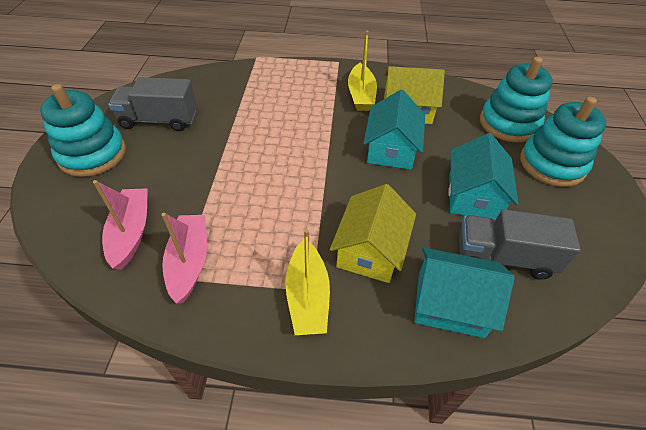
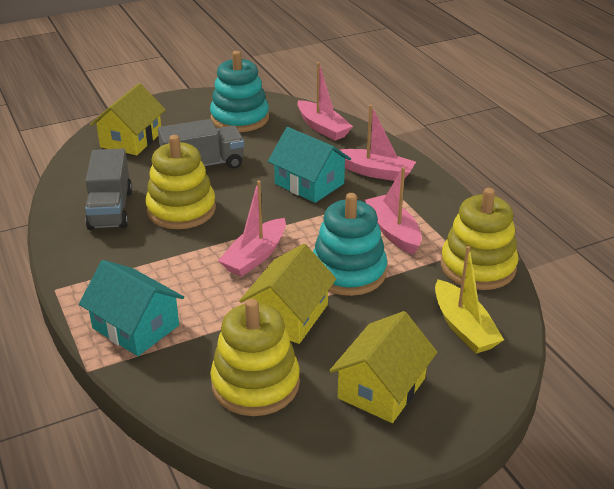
pink boat: [93,180,148,270] [161,213,207,304] = 2 -> [218,180,286,277] [297,62,353,141] [340,105,416,181] [365,167,422,255] = 4
turquoise house: [363,90,425,170] [414,248,514,338] [449,133,519,220] = 3 -> [79,260,184,356] [268,127,351,203] = 2
turquoise stacking toy: [40,84,126,177] [480,57,553,143] [520,97,606,187] = 3 -> [210,51,269,132] [313,193,387,296] = 2
yellow boat: [285,229,330,335] [348,31,377,111] = 2 -> [435,246,504,354] = 1
yellow house: [330,184,416,283] [384,66,445,124] = 2 -> [90,83,166,155] [239,244,336,344] [329,311,437,423] = 3
yellow stacking toy: none = 0 -> [145,135,216,229] [210,299,300,416] [441,188,518,290] = 3

